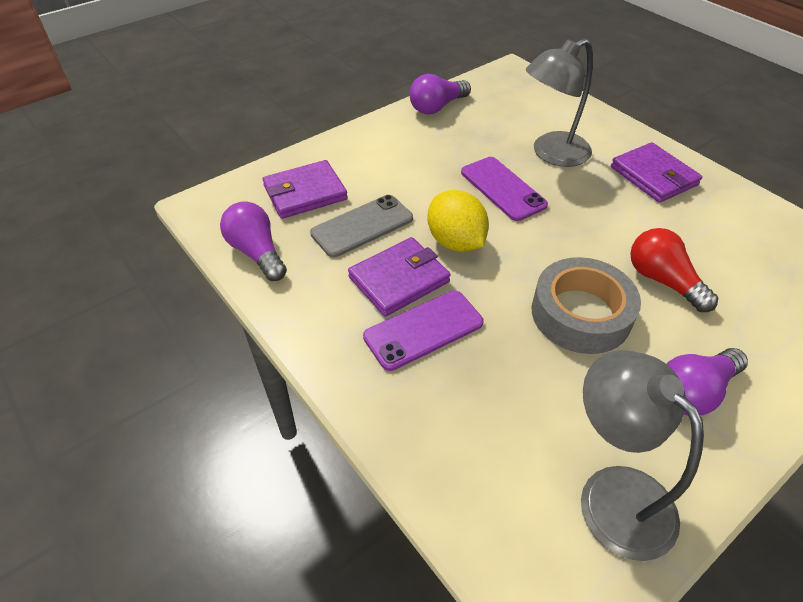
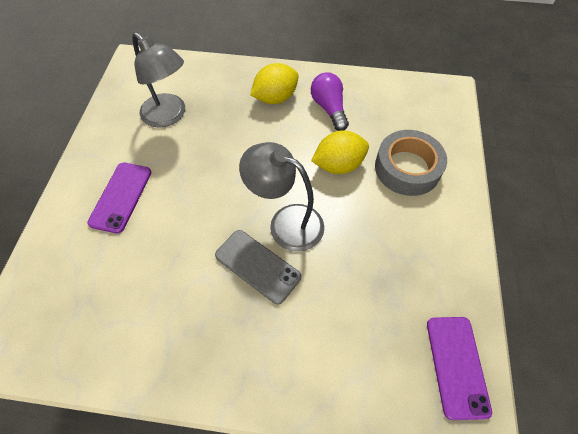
purple light bulb: [220,201,287,281] [410,74,471,115] [667,348,748,416] = 3 -> [311,73,349,131] = 1
purple wallet: [262,160,348,219] [348,237,451,317] [611,142,702,203] = 3 -> none = 0
red light bulb: [630,228,718,312] = 1 -> none = 0
yellow lemon: [427,190,489,252] = 1 -> [250,63,299,104] [311,130,369,174] = 2

